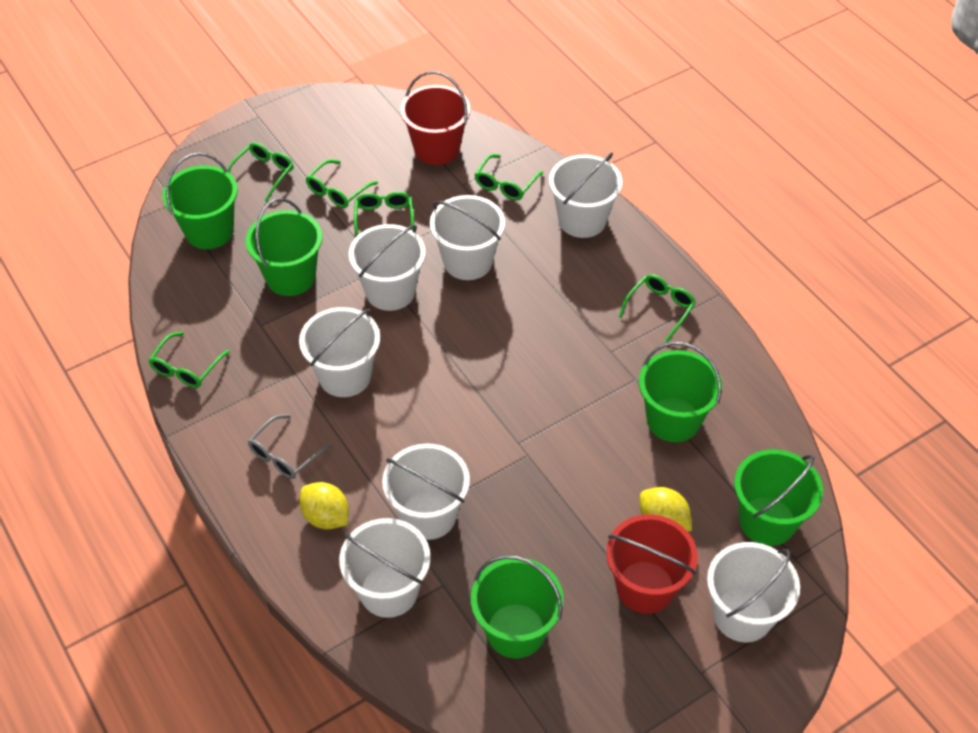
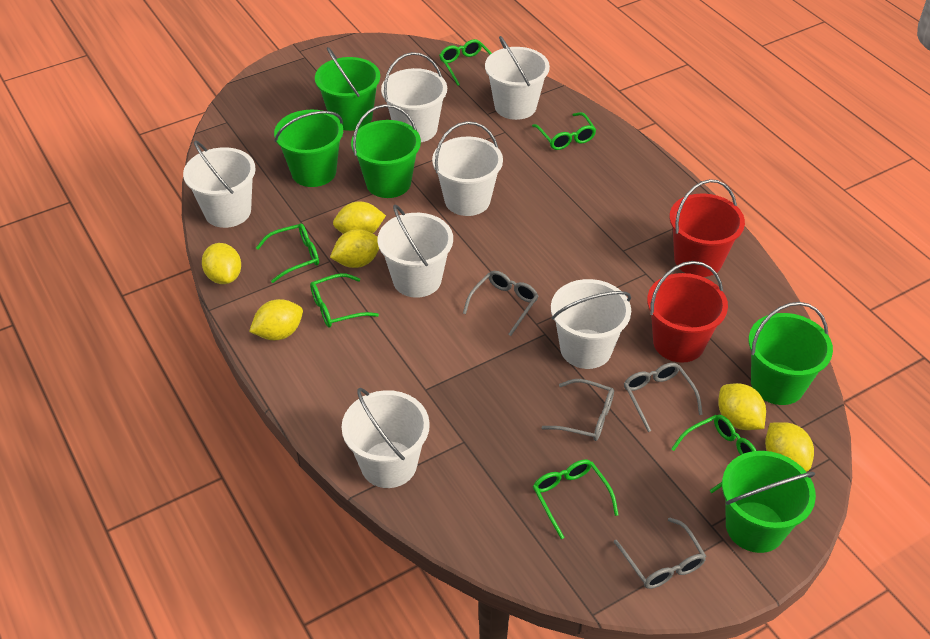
grey glasses: [248,414,333,479] = 1 -> [463,271,539,336] [541,379,614,441] [614,517,707,589] [624,363,703,432] = 4
yellow lemon: [300,482,348,529] [640,487,692,532] = 2 -> [202,243,241,284] [249,299,303,340] [330,229,379,268] [333,201,386,234] [718,383,766,430] [765,422,814,472] = 6

